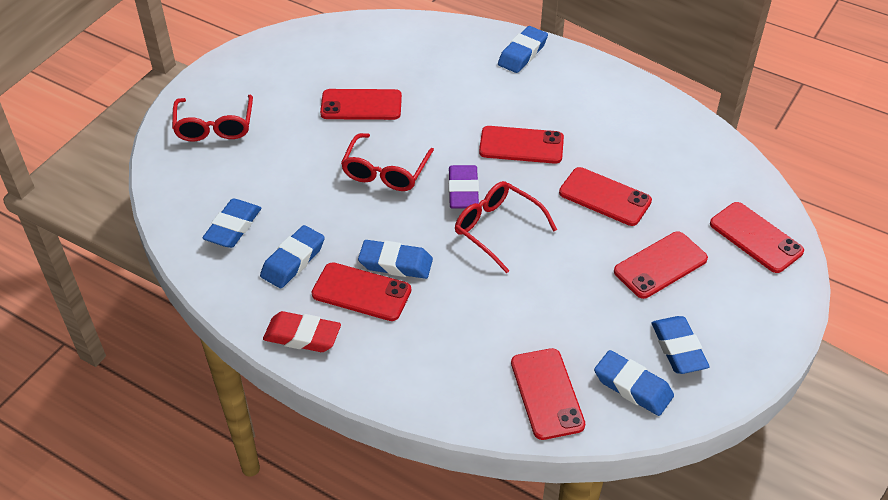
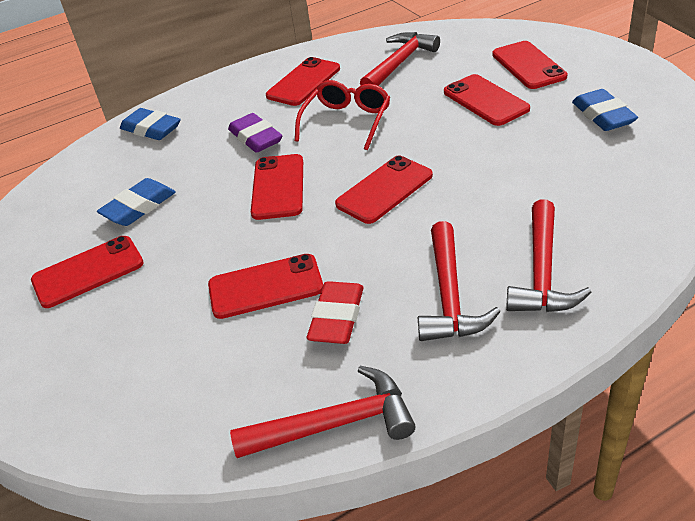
blue eraser: [203,199,261,248] [260,225,325,288] [358,240,433,279] [498,26,548,73] [594,350,674,416] [651,316,710,374] = 6 -> [97,178,176,226] [120,108,181,140] [572,89,638,131] = 3
red glasses: [172,95,253,141] [341,133,434,191] [455,181,557,273] = 3 -> [295,80,390,150] = 1
red hammer: none = 0 -> [230,366,416,458] [360,32,440,86] [418,221,501,341] [506,199,592,312] = 4

